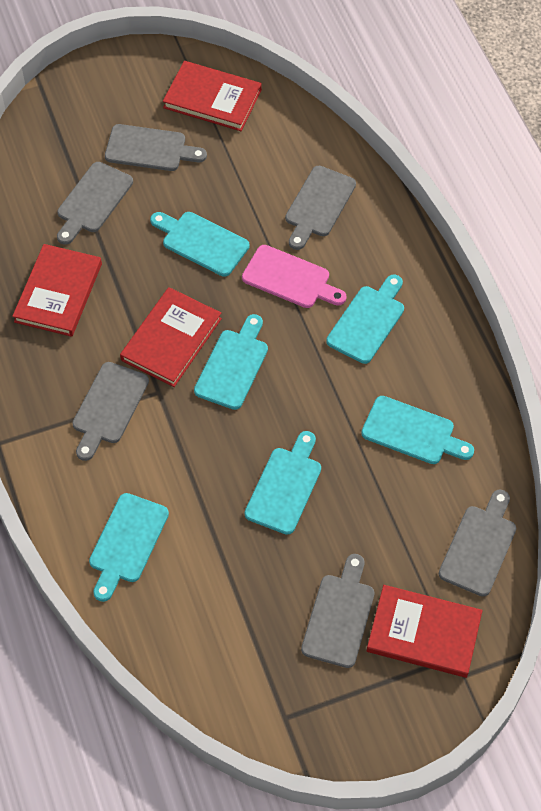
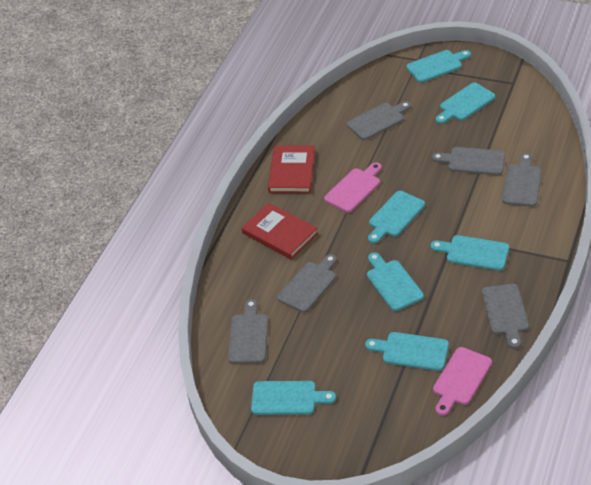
pink cutting board: [242,245,347,308] = 1 -> [324,162,382,212] [433,347,492,416] = 2
red book: [12,244,102,337] [120,287,222,387] [163,61,262,131] [367,585,483,678] = 4 -> [241,203,318,259] [268,146,315,193] = 2
turquoise cutting board: [89,493,169,602] [150,212,249,277] [194,314,268,410] [245,431,321,535] [326,275,404,364] [361,396,474,464] = 6 -> [251,381,336,415] [365,332,449,371] [367,252,424,311] [368,191,425,243] [406,50,471,82] [431,235,509,271] [436,83,495,124] = 7

